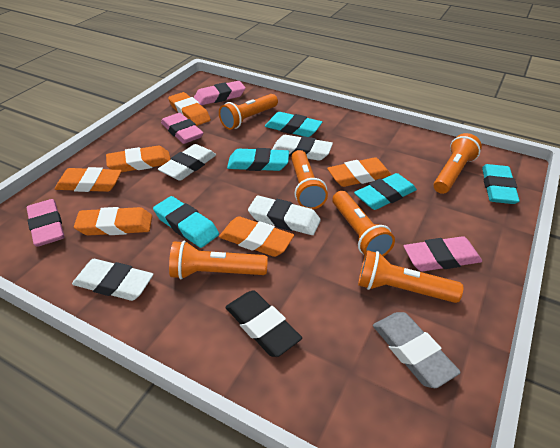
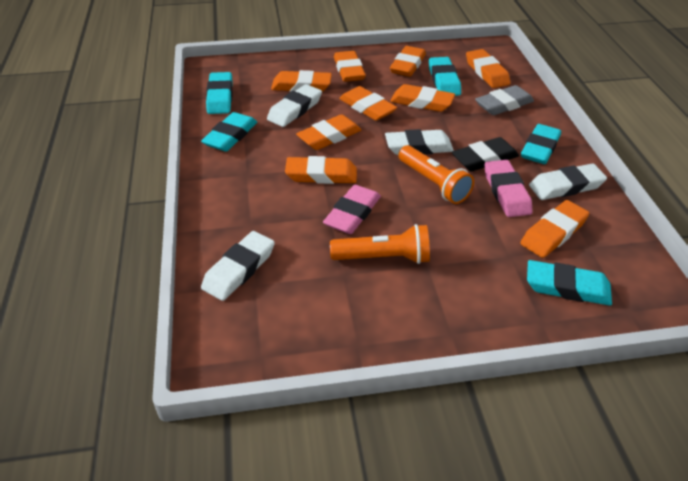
orange eraser: [55,167,122,192] [74,207,152,236] [106,146,171,172] [168,92,211,126] [219,216,294,257] [327,157,391,187] = 6 -> [271,70,332,92] [285,156,357,184] [296,114,361,150] [334,51,366,82] [339,86,397,121] [390,46,426,77] [390,84,455,112] [466,49,510,88] [520,200,589,258] = 9
orange flashlight: [169,241,268,279] [219,94,278,130] [291,150,328,209] [332,191,395,257] [358,250,463,303] [434,133,482,194] = 6 -> [330,224,430,264] [398,145,474,204] = 2
pink eraser: [27,199,65,247] [161,113,204,144] [194,81,246,105] [404,236,482,271] = 4 -> [323,185,381,234] [485,160,532,217] = 2

